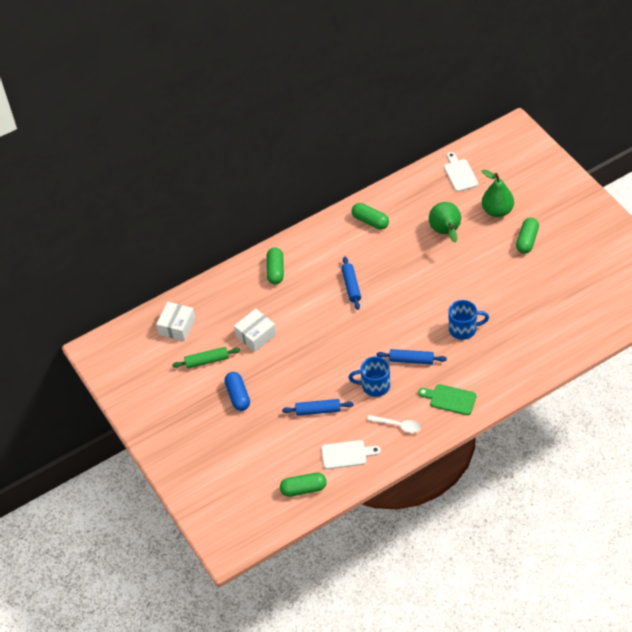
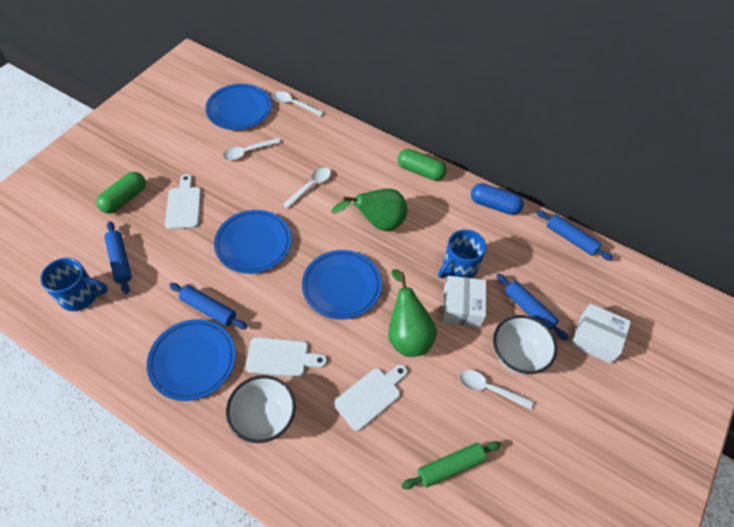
blue plate: none = 0 -> [147,319,236,401] [205,84,271,130] [214,210,292,274] [302,250,382,320] = 4
blue rolling pin: [282,399,354,416] [341,256,361,310] [376,349,447,365] = 3 -> [104,221,132,294] [169,283,247,330] [496,273,569,341] [536,210,613,261] = 4
green capsule: [266,247,284,284] [280,473,327,497] [352,203,389,230] [516,218,539,254] = 4 -> [96,172,146,214] [398,149,447,181] = 2
green cutting board: [418,384,477,415] = 1 -> none = 0
white bowl: none = 0 -> [226,375,296,443] [493,315,557,375] = 2
white cutting board: [321,440,381,469] [444,152,478,192] = 2 -> [165,174,201,229] [245,337,327,377] [334,364,408,431] = 3
white spoon: [367,415,421,433] = 1 -> [223,138,281,160] [272,91,324,116] [283,168,331,209] [459,370,534,409] = 4

